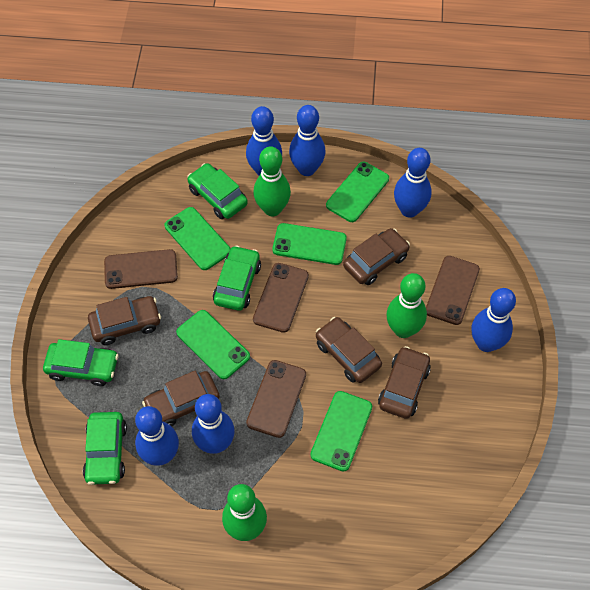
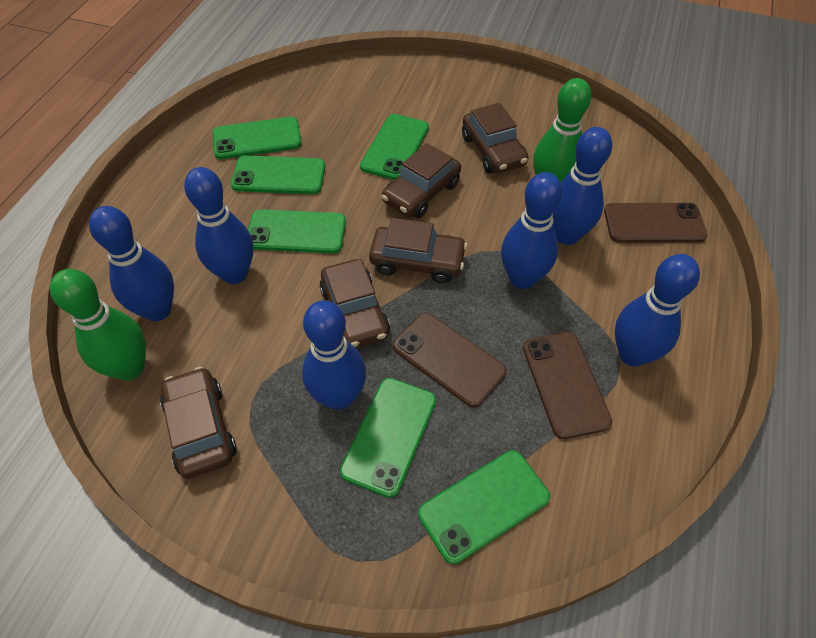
brown phone: [104,249,178,289] [246,360,306,438] [253,263,309,333] [426,256,480,325] = 4 -> [393,313,507,408] [523,332,612,439] [604,203,707,243] = 3
green bowling pin: [222,484,267,541] [253,146,291,216] [386,273,427,338] = 3 -> [50,269,146,381] [533,78,591,182] = 2
green car: [43,339,119,386] [83,412,127,485] [187,163,248,219] [213,245,261,311] = 4 -> none = 0
green phone: [165,207,231,270] [176,310,250,379] [272,223,347,265] [310,391,372,472] [326,162,389,222] = 5 -> [213,117,302,159] [231,155,325,194] [248,209,346,253] [340,378,436,498] [360,114,429,180] [418,450,550,564] = 6

